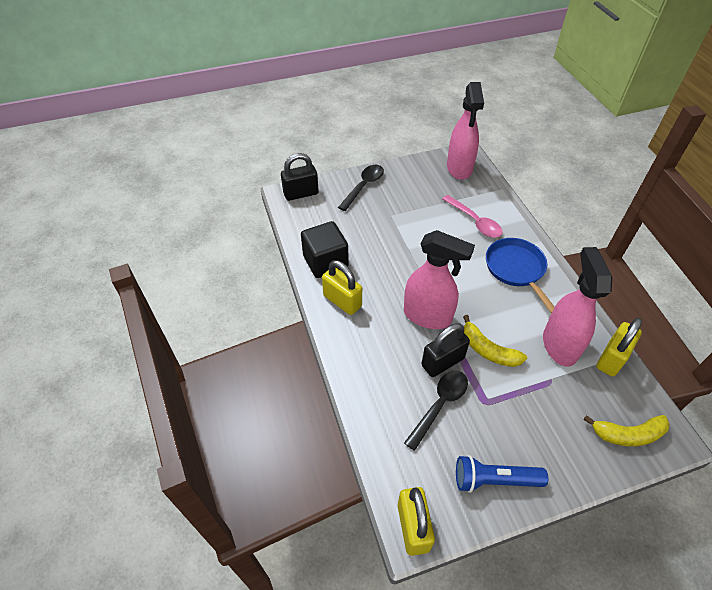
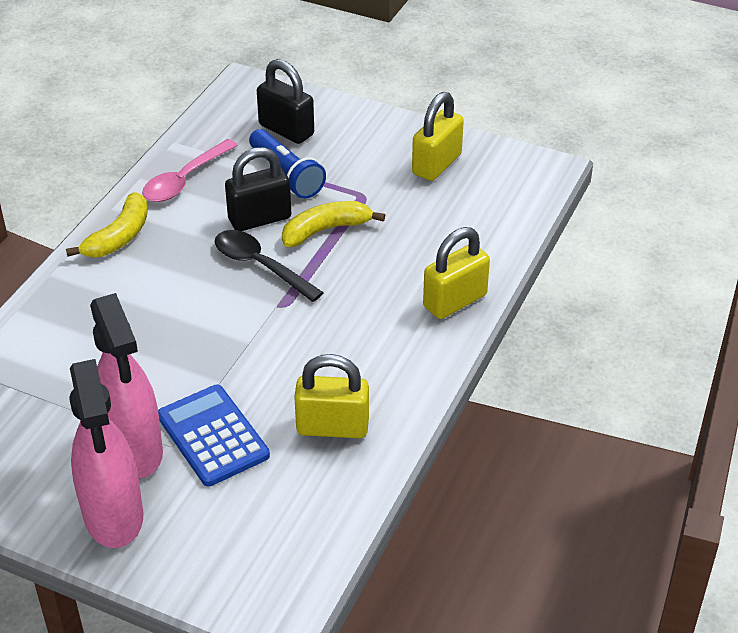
black cube: [301,221,349,278] = 1 -> none = 0
black spoon: [338,165,384,211] [404,371,468,451] = 2 -> [215,230,324,302] = 1
blue calculator: none = 0 -> [158,385,270,487] = 1
blue pan: [486,238,555,313] = 1 -> none = 0
pink spray bottle: [404,230,475,329] [447,82,484,180] [543,247,612,367] = 3 -> [70,359,144,548] [90,293,163,478] = 2

